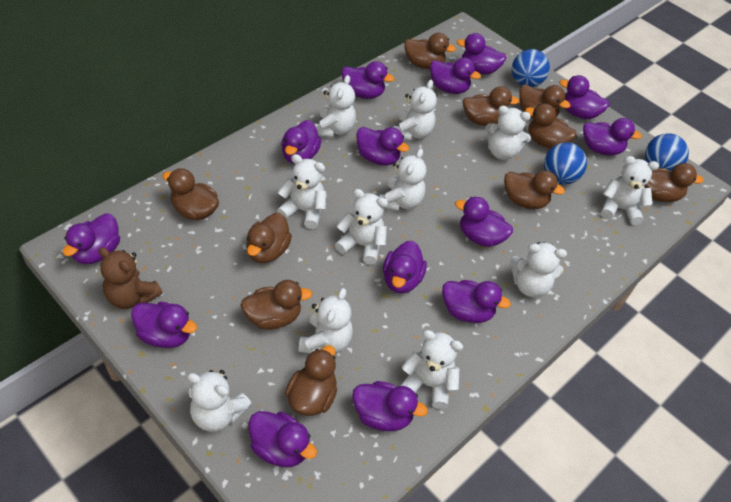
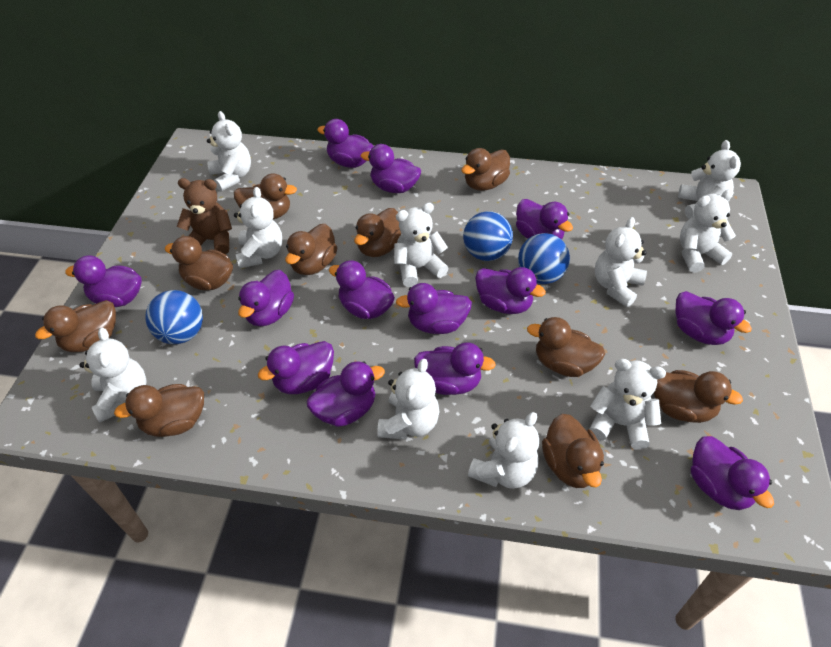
purple duck: [63,214,120,264] [131,302,197,348] [249,411,317,467] [281,120,321,164] [341,61,394,99] [352,381,428,431] [356,127,409,165] [383,241,427,293] [430,58,481,94] [442,280,511,323] [455,197,513,247] [457,33,507,74] [559,75,610,119] [583,118,642,155] = 14 -> [65,256,142,307] [238,270,294,326] [258,341,334,394] [307,361,385,427] [317,119,374,168] [329,260,395,319] [361,144,421,193] [396,283,472,334] [414,342,496,395] [475,267,546,314] [516,199,573,240] [675,291,752,345] [691,436,774,510] = 13
white teddy bear: [187,370,252,432] [277,154,326,229] [298,288,353,354] [314,75,356,137] [335,189,388,265] [379,148,426,211] [393,80,437,141] [400,330,463,409] [485,106,531,160] [510,242,567,298] [601,156,659,225] = 11 -> [80,328,147,422] [207,111,251,191] [234,187,282,269] [377,359,439,440] [394,203,449,287] [468,412,539,489] [589,359,666,449] [595,217,647,307] [678,140,741,219] [680,189,736,273] = 10

